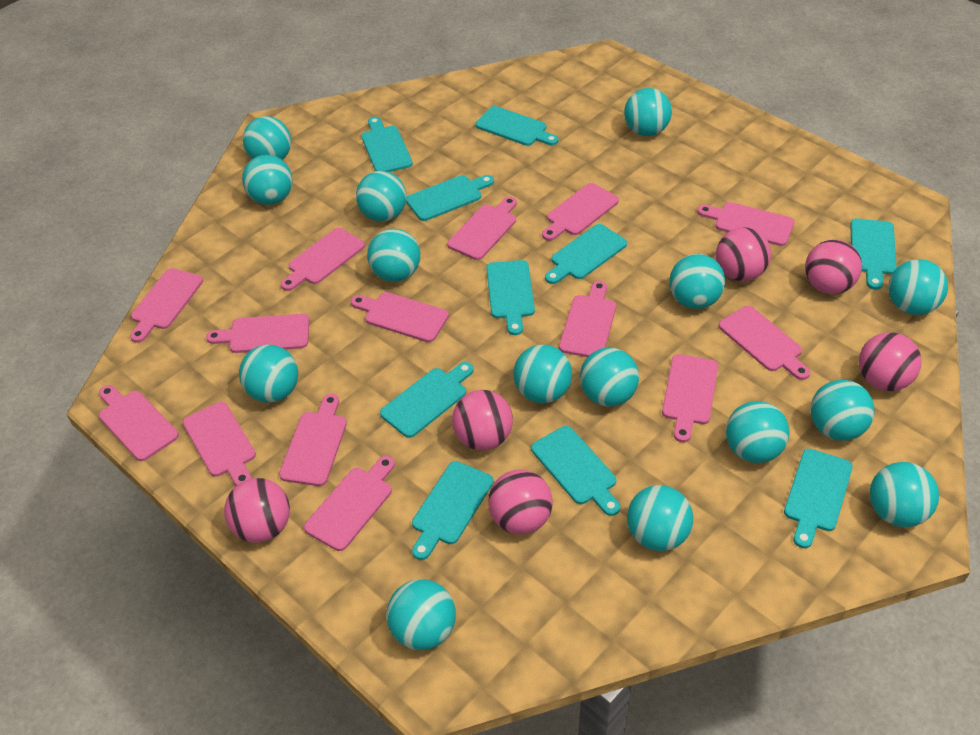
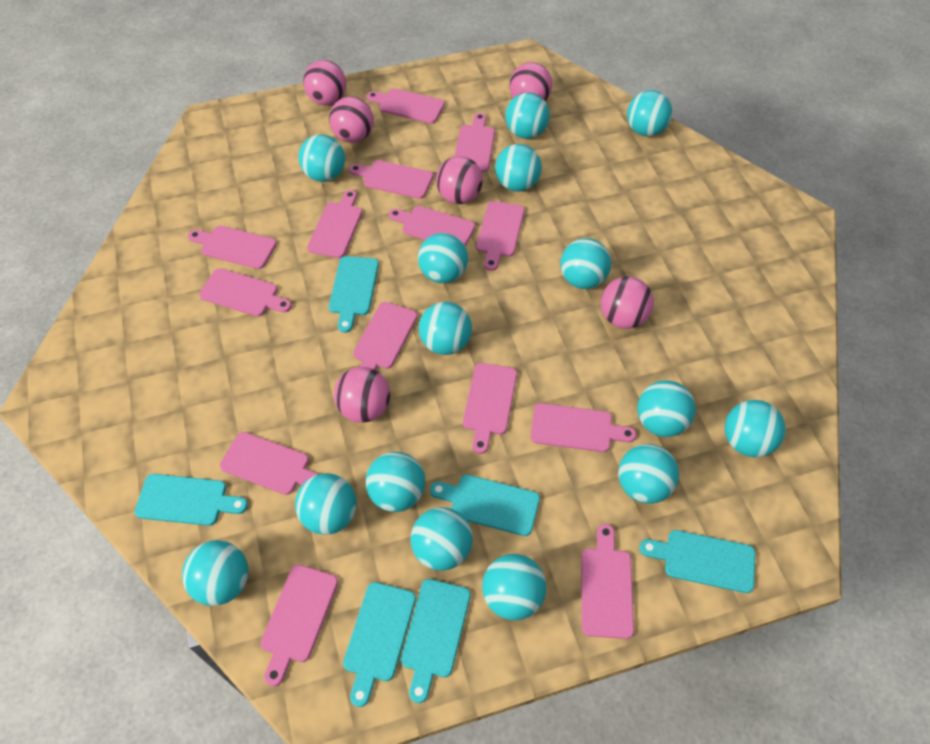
turquoise cutting board: [361,117,413,172] [380,362,474,438] [406,175,494,221] [412,461,493,560] [476,106,558,146] [486,260,535,335] [531,426,620,516] [545,224,627,284] [784,449,853,548] [850,218,897,290] = 10 -> [135,474,248,526] [329,256,379,333] [343,582,416,707] [401,579,471,703] [430,475,540,536] [639,530,755,593] = 6

